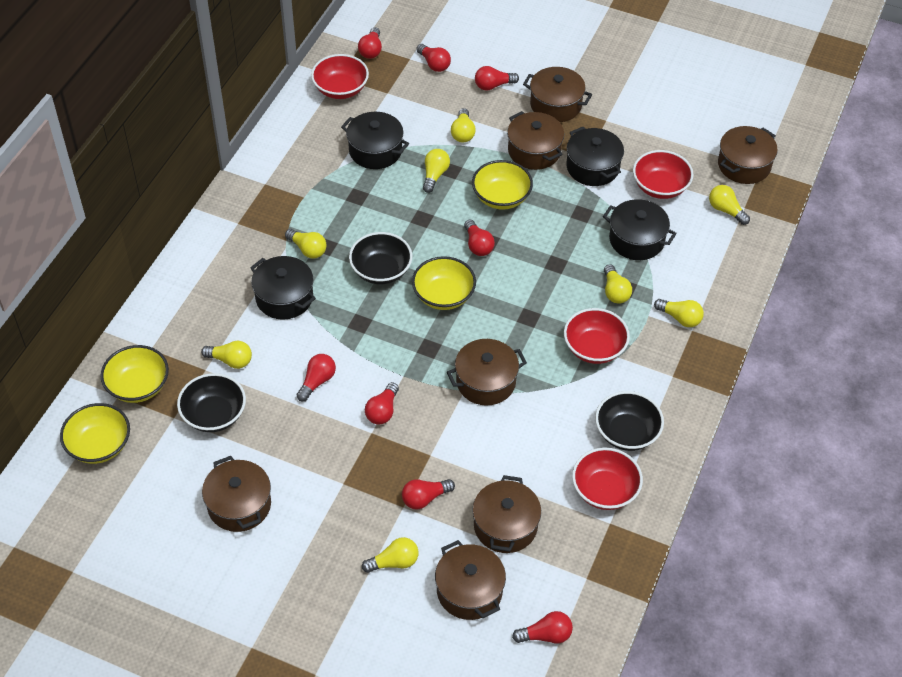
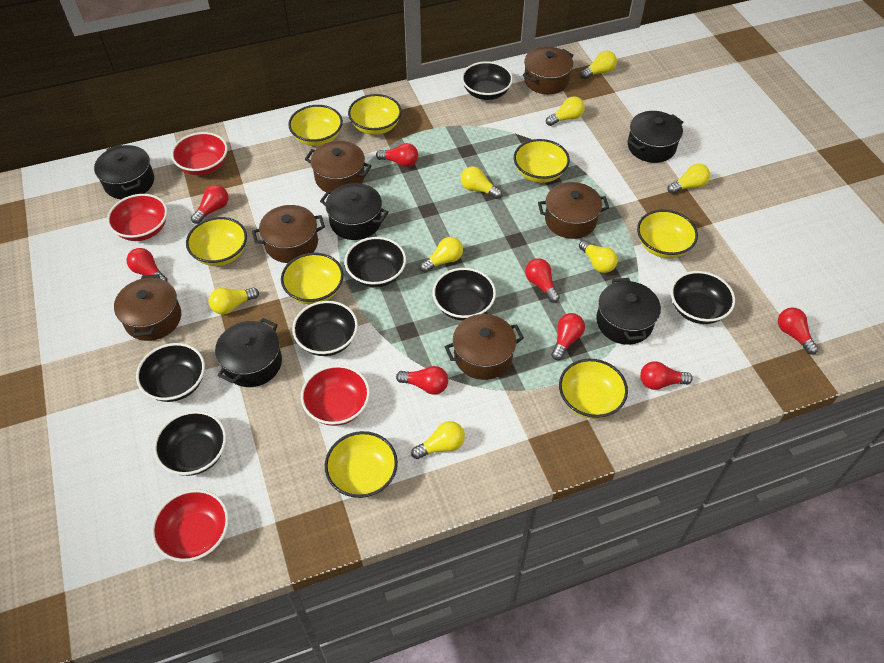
black bowl: [177,373,246,432] [349,232,412,284] [595,391,664,451] = 3 -> [136,343,205,402] [153,411,226,476] [292,301,358,356] [345,237,406,287] [433,268,496,321] [462,61,513,100] [671,271,735,324] = 7
black pot: [250,256,316,320] [341,112,409,169] [566,127,624,186] [603,199,677,260] = 4 -> [94,144,154,199] [215,318,282,387] [320,183,389,240] [596,278,661,345] [627,111,683,163] = 5
brown pot: [202,456,271,532] [435,540,506,620] [447,339,527,405] [472,475,541,553] [507,111,564,170] [523,67,592,122] [718,126,778,184] = 7 -> [114,274,181,341] [252,205,325,263] [305,141,372,192] [445,314,524,380] [523,47,574,94] [538,182,609,239] = 6
yellow bowl: [60,403,130,464] [100,345,169,403] [412,256,476,310] [472,160,533,210] = 4 -> [186,217,247,266] [281,253,344,304] [288,105,343,146] [325,431,398,498] [348,94,401,135] [514,139,570,183] [559,359,628,419] [637,210,698,258] = 8

